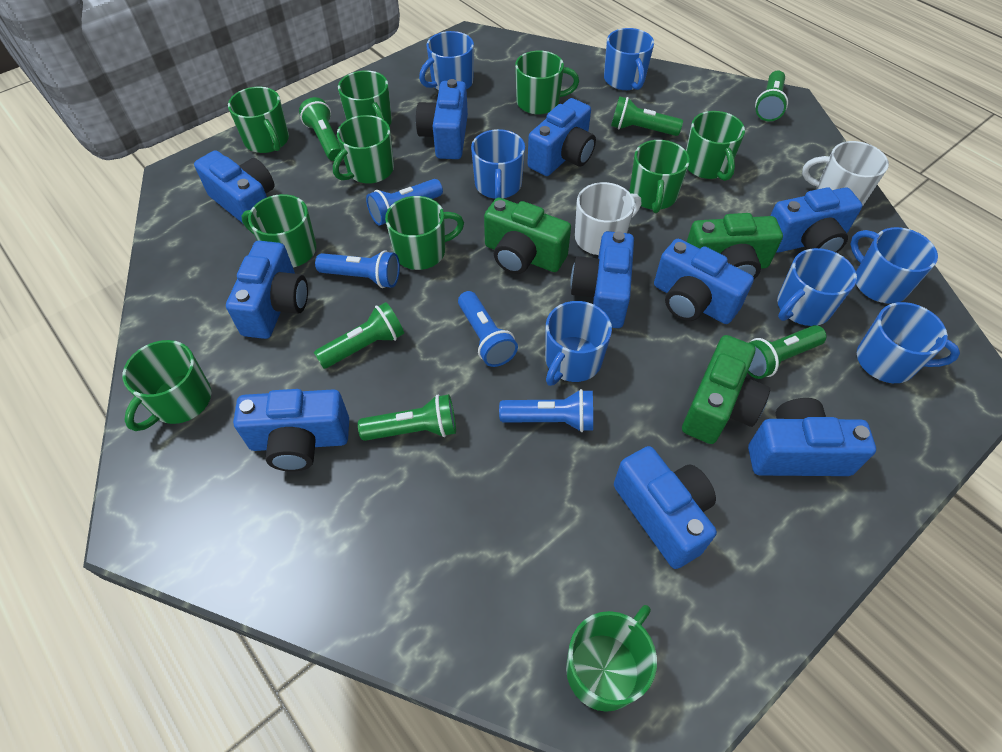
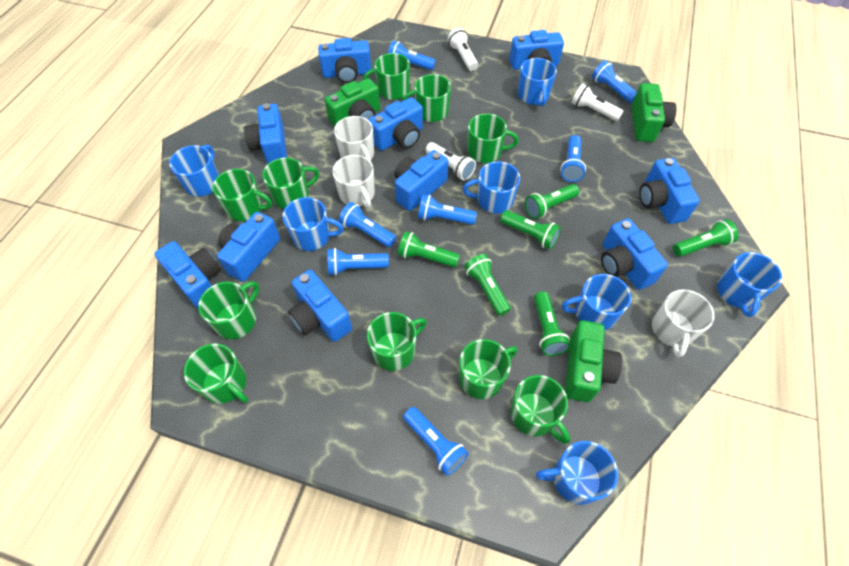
blue flashlight: [315,250,400,288] [366,179,443,226] [458,291,518,367] [499,389,593,432] = 4 -> [327,248,389,276] [339,202,396,247] [388,41,436,70] [403,407,469,476] [418,195,477,225] [560,135,586,182] [592,60,637,103] = 7
white flashlight: none = 0 -> [426,142,476,181] [447,27,478,71] [571,83,624,121] = 3
white mug: [575,182,641,255] [802,141,889,205] = 2 -> [332,155,375,208] [334,116,374,161] [652,289,715,357] = 3

